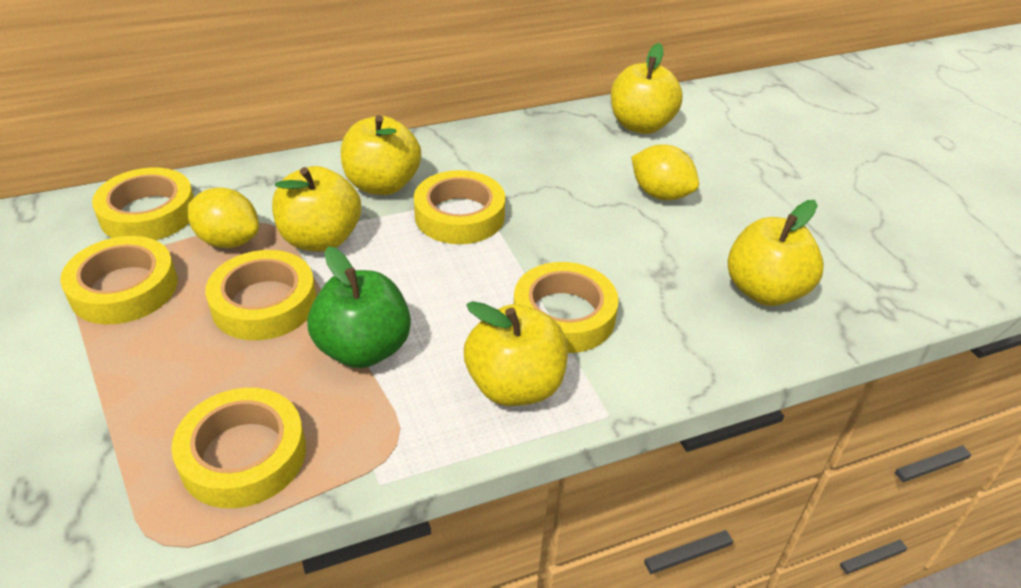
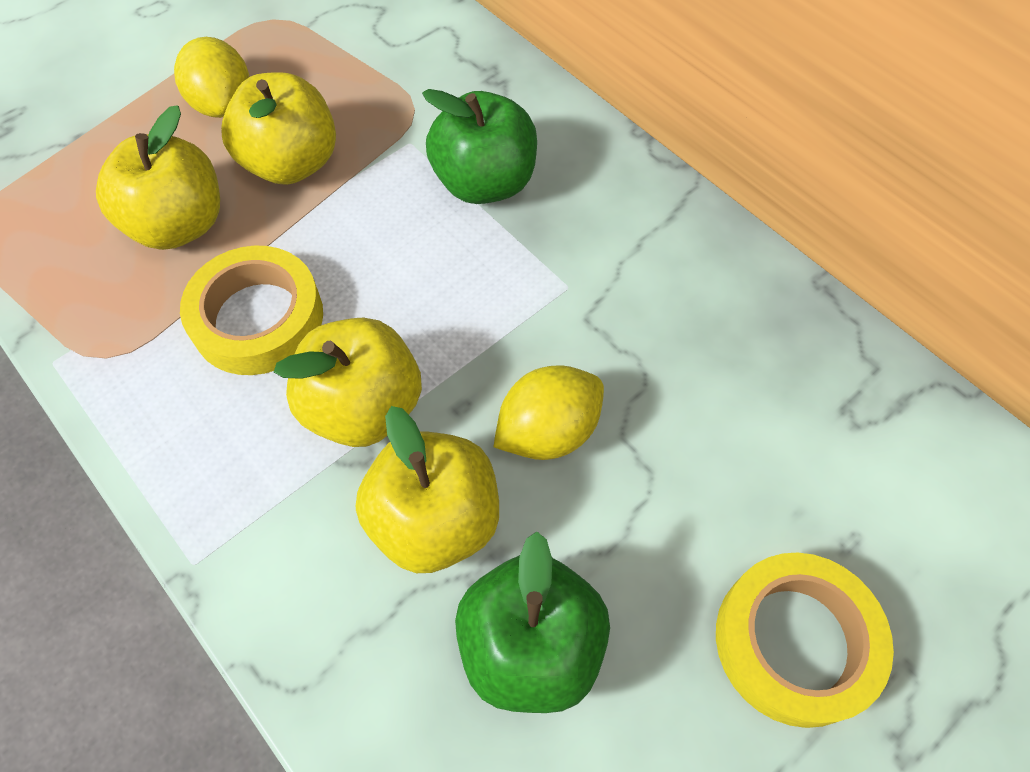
green apple: [307,246,411,368] = 1 -> [422,89,537,204] [455,532,610,713] = 2
yellow apple: [272,166,361,252] [341,115,421,195] [464,301,568,406] [611,43,683,134] [728,200,824,306] = 5 -> [96,105,220,250] [221,72,336,185] [274,318,422,447] [356,406,499,573] = 4
yellow tape: [60,236,177,324] [92,167,194,240] [171,388,306,508] [205,250,316,340] [414,170,505,244] [514,262,619,353] = 6 -> [180,246,323,375] [716,552,894,728] = 2

